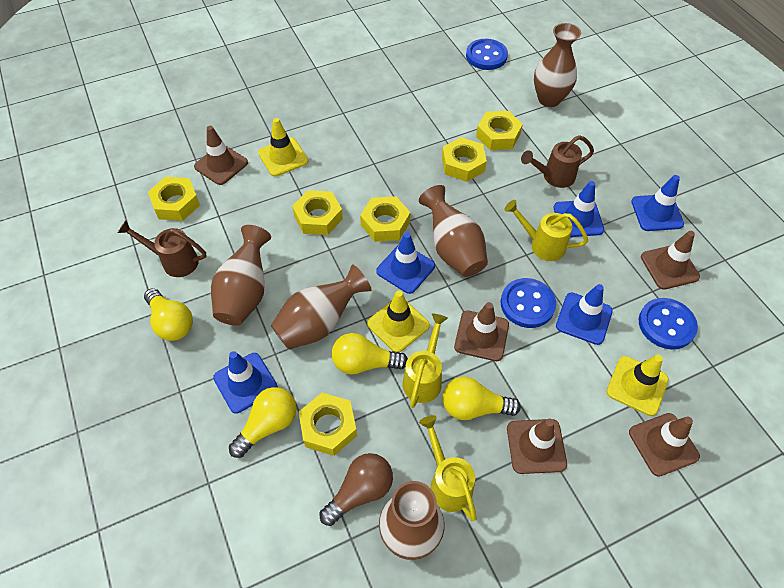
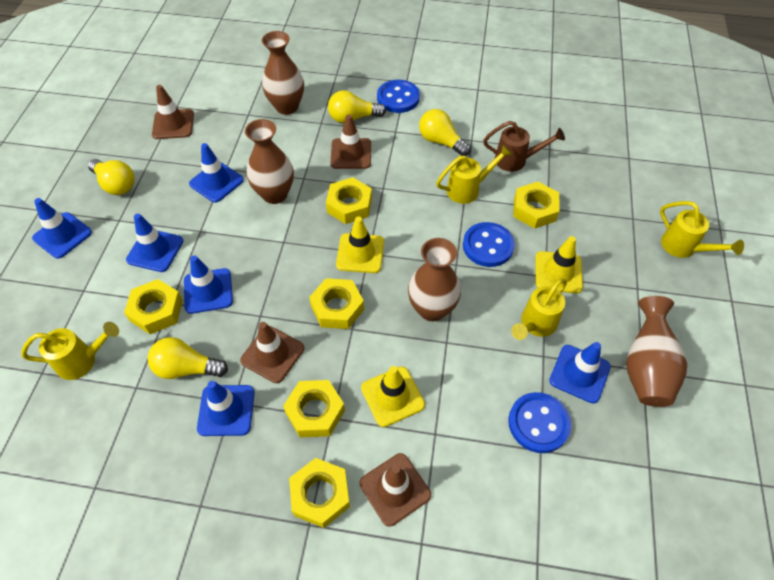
blue traffic cone: [213,351,278,413] [376,232,435,294] [553,181,604,237] [556,284,613,345] [631,175,684,231] = 5 -> [32,198,92,259] [126,214,183,272] [184,255,233,314] [189,143,244,203] [197,381,255,436] [549,342,611,404] = 6
brown light bulb: [320,453,393,526] = 1 -> none = 0
brown traffic cone: [194,126,248,185] [454,302,509,361] [507,419,567,474] [629,413,700,477] [641,231,700,290] = 5 -> [152,85,194,139] [240,322,304,383] [330,114,371,169] [360,453,431,527] = 4
brown vase: [211,225,271,326] [271,265,372,349] [379,481,444,560] [419,185,488,277] [534,23,581,107] = 5 -> [245,119,294,204] [262,31,304,115] [408,238,461,321] [626,296,687,407] = 4
brown watering can: [118,221,206,277] [521,135,594,188] = 2 -> [483,121,565,172] = 1
yellow watering can: [402,314,448,408] [419,415,477,521] [504,200,588,261] = 3 -> [21,322,119,380] [436,145,512,204] [511,279,567,340] [660,201,744,258] = 4

